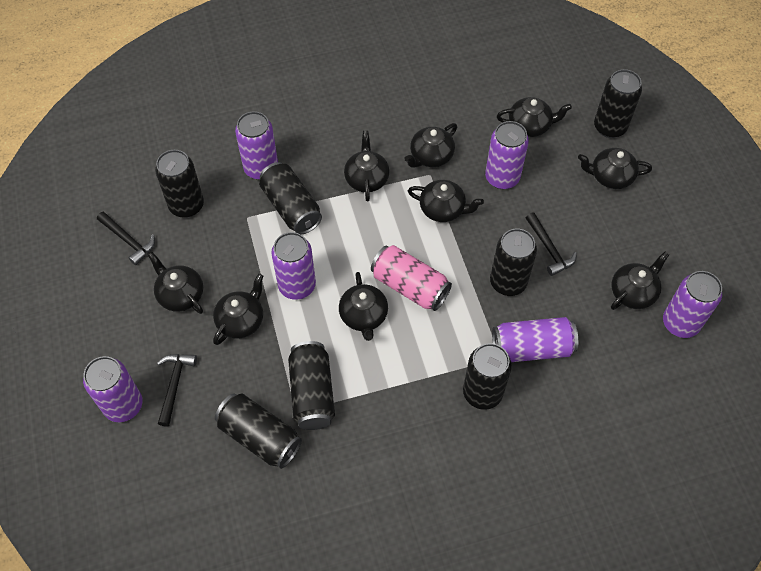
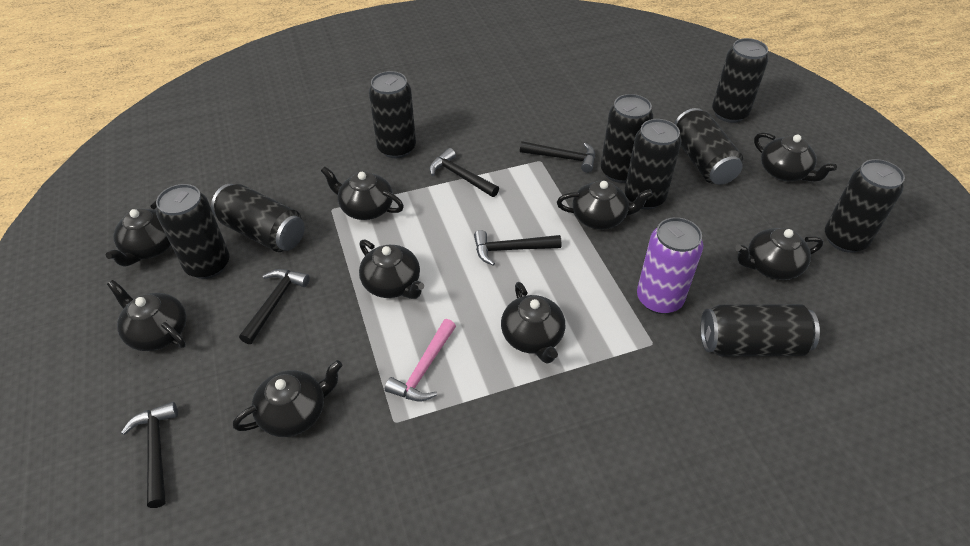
black can: [155,150,204,218] [215,393,302,469] [259,162,322,234] [288,341,335,430] [463,343,512,410] [490,229,537,296] [594,69,642,138] = 7 -> [156,184,229,279] [211,184,305,252] [369,71,416,158] [601,94,653,183] [625,119,681,210] [674,108,743,185] [701,304,820,356] [712,38,768,123] [825,159,905,253] = 9
black hammer: [97,212,155,265] [157,354,197,427] [526,212,577,276] = 3 -> [121,402,178,508] [239,269,310,344] [430,148,499,197] [474,230,561,265] [520,141,595,173] = 5
pink can: [371,245,452,311] = 1 -> none = 0
pink hammer: none = 0 -> [385,319,456,401] = 1
purple can: [83,356,142,422] [235,111,278,180] [271,232,316,300] [485,121,529,189] [492,317,578,362] [663,271,722,338] = 6 -> [637,217,703,314] = 1

